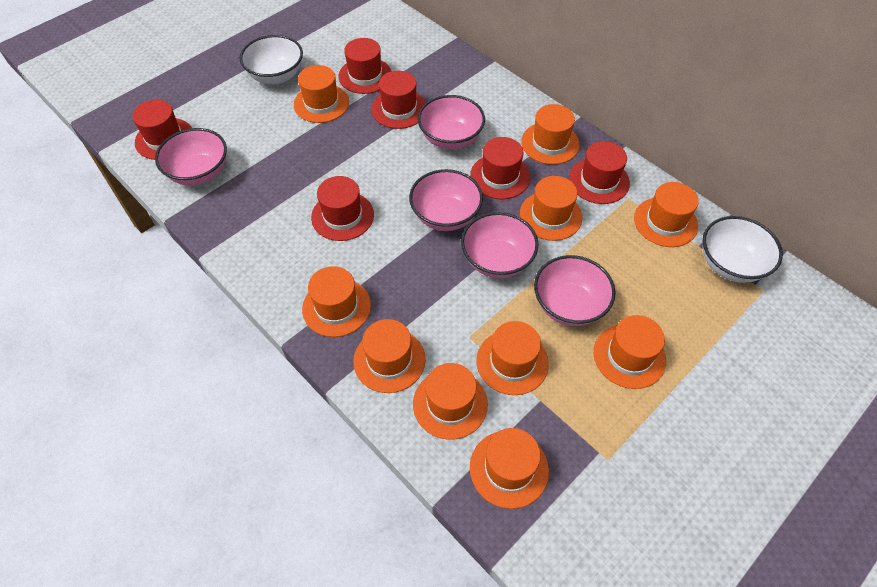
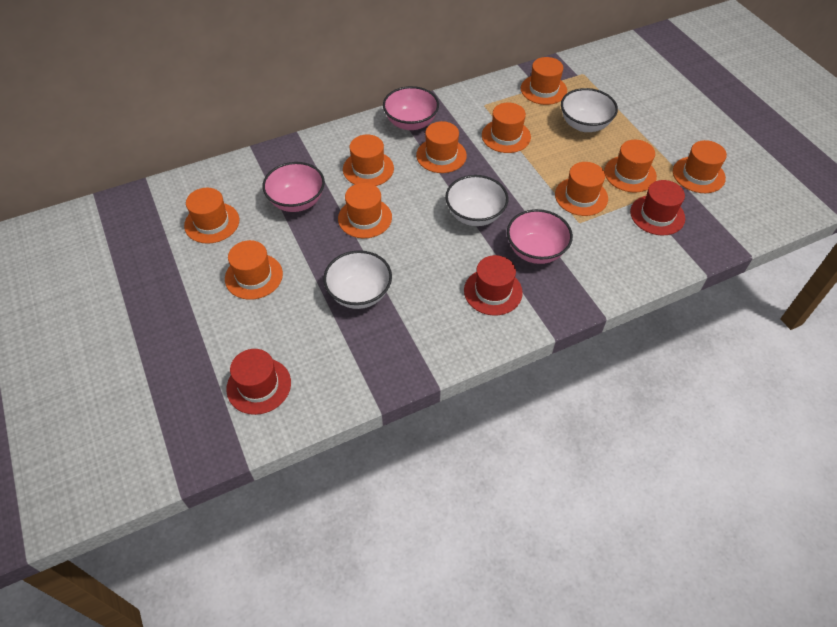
pink bowl: [155,128,227,186] [409,169,483,231] [418,95,485,149] [461,212,538,278] [534,255,616,326] = 5 -> [262,162,325,212] [383,86,439,130] [507,209,573,264] = 3
red hat: [133,100,192,160] [311,176,374,241] [339,38,391,94] [371,71,426,129] [470,137,530,199] [569,141,630,204] = 6 -> [226,349,291,415] [464,255,523,315] [630,180,685,235] = 3
white bowl: [240,35,303,84] [703,216,783,283] = 2 -> [323,250,392,309] [445,175,509,226] [561,88,618,132] = 3

